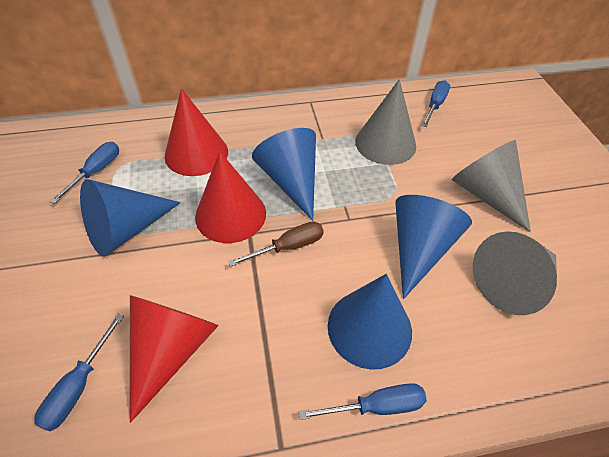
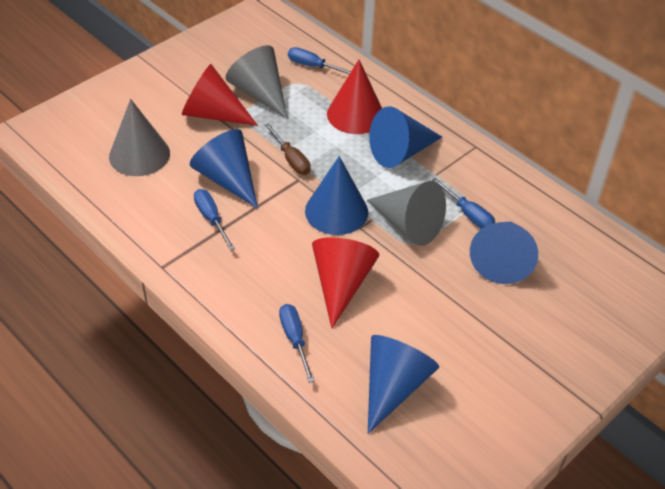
blue cone: [80,179,181,257] [252,128,316,221] [328,274,412,370] [395,195,472,299] = 4 -> [190,129,258,209] [305,156,368,235] [368,335,439,434] [369,106,442,168] [470,222,538,284] = 5

